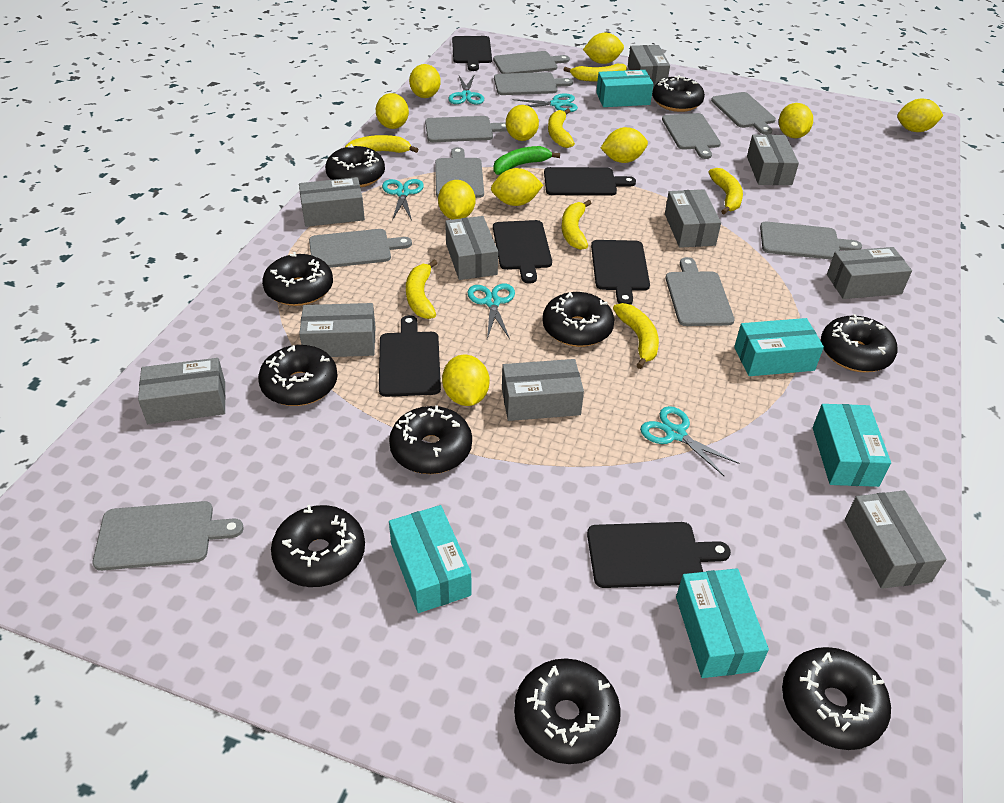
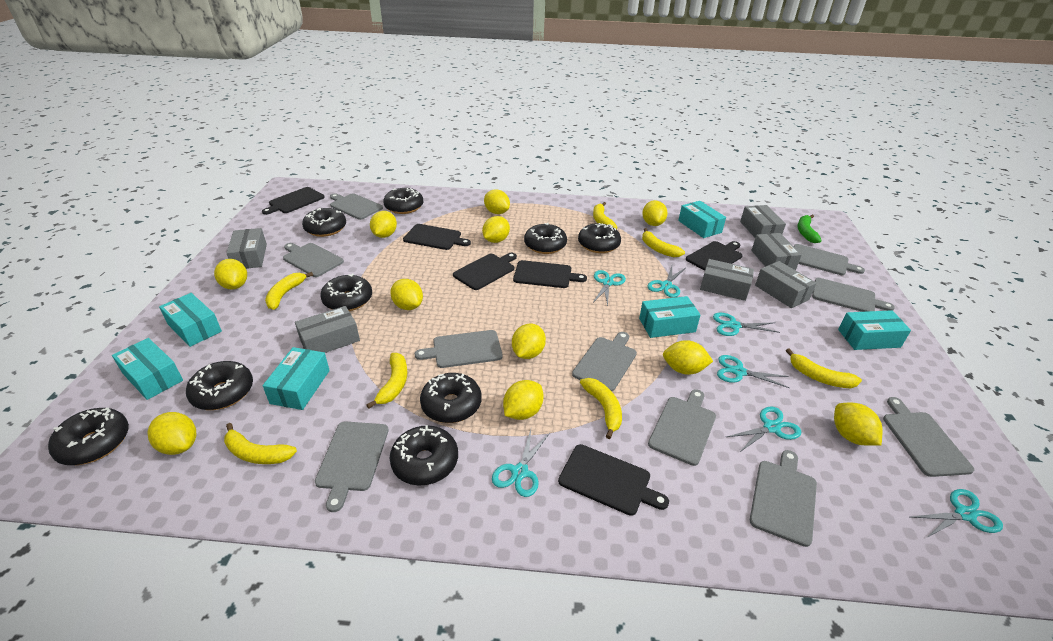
black donut: [258,345,338,406] [262,252,333,306] [271,505,365,587] [325,144,385,187] [389,405,472,474] [514,658,621,764] [542,292,614,347] [652,75,705,112] [782,647,891,750] [821,314,897,372] = 10 -> [48,408,129,465] [186,361,253,410] [302,208,346,237] [320,273,372,311] [383,188,423,214] [390,425,458,486] [420,373,481,423] [524,223,567,254] [578,223,621,253] = 9
grey box: [138,358,226,424] [299,177,365,227] [299,303,375,357] [445,216,498,280] [502,359,584,421] [628,45,670,87] [665,189,721,248] [747,134,799,185] [827,247,912,299] [845,490,947,589] = 10 -> [227,228,267,269] [295,306,360,353] [700,259,754,301] [740,205,786,238] [751,233,802,270] [755,261,816,308] = 6
turquoise box: [389,505,471,613] [596,70,654,107] [676,568,769,678] [734,318,824,376] [813,404,891,487] = 5 -> [112,338,183,400] [159,293,222,347] [263,347,330,410] [639,296,701,338] [678,201,726,238] [838,310,911,350] = 6
turquoise scissors: [382,179,424,221] [448,76,484,104] [468,283,515,339] [513,93,578,112] [640,406,739,477] = 5 -> [492,430,550,497] [593,270,626,306] [647,266,685,298] [713,313,780,336] [717,355,789,388] [727,407,801,453] [911,489,1003,537] = 7
yellow lemon: [376,93,409,129] [409,64,441,98] [438,180,476,220] [442,355,489,406] [491,168,543,206] [506,105,539,141] [583,33,624,64] [601,127,648,163] [779,103,813,138] [897,98,944,132] = 10 -> [148,412,196,455] [214,259,247,290] [370,211,397,238] [390,279,423,310] [482,216,510,243] [484,189,510,214] [503,380,544,420] [512,324,546,359] [642,200,667,226] [663,340,713,375] [834,403,882,446] = 11

